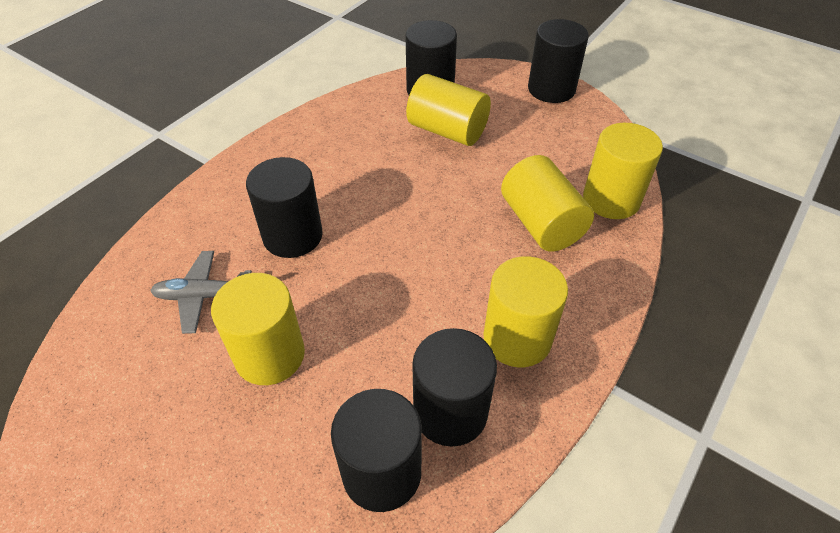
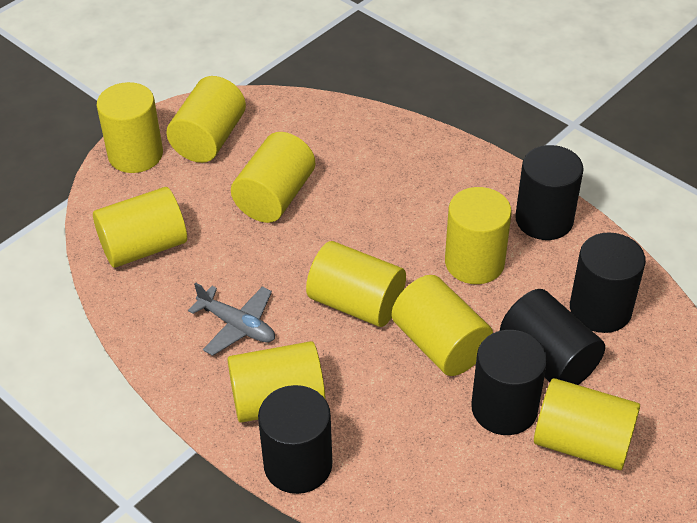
yellow cylinder: [211,273,305,385] [406,74,491,146] [483,256,568,367] [501,155,594,252] [583,123,663,219] = 5 -> [93,187,187,268] [97,82,163,173] [166,76,246,163] [227,341,326,423] [231,132,315,223] [306,241,406,327] [392,275,493,376] [445,187,512,284] [534,378,640,470] = 9

